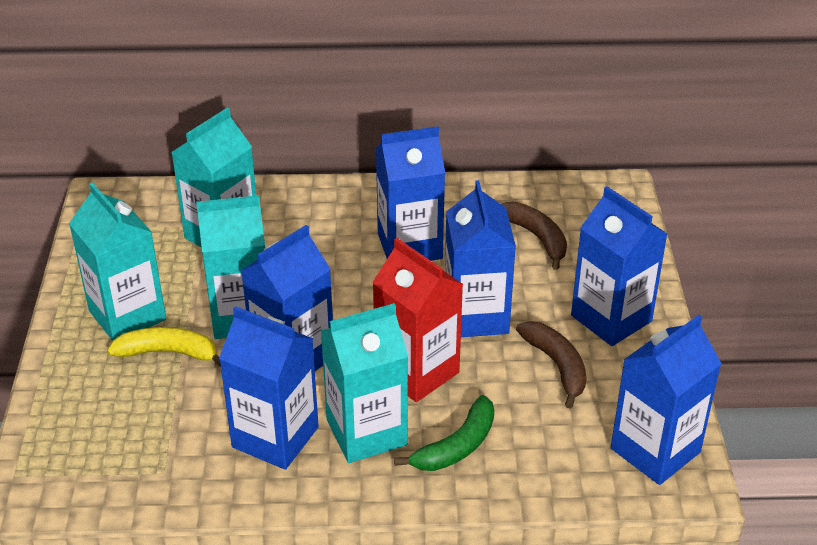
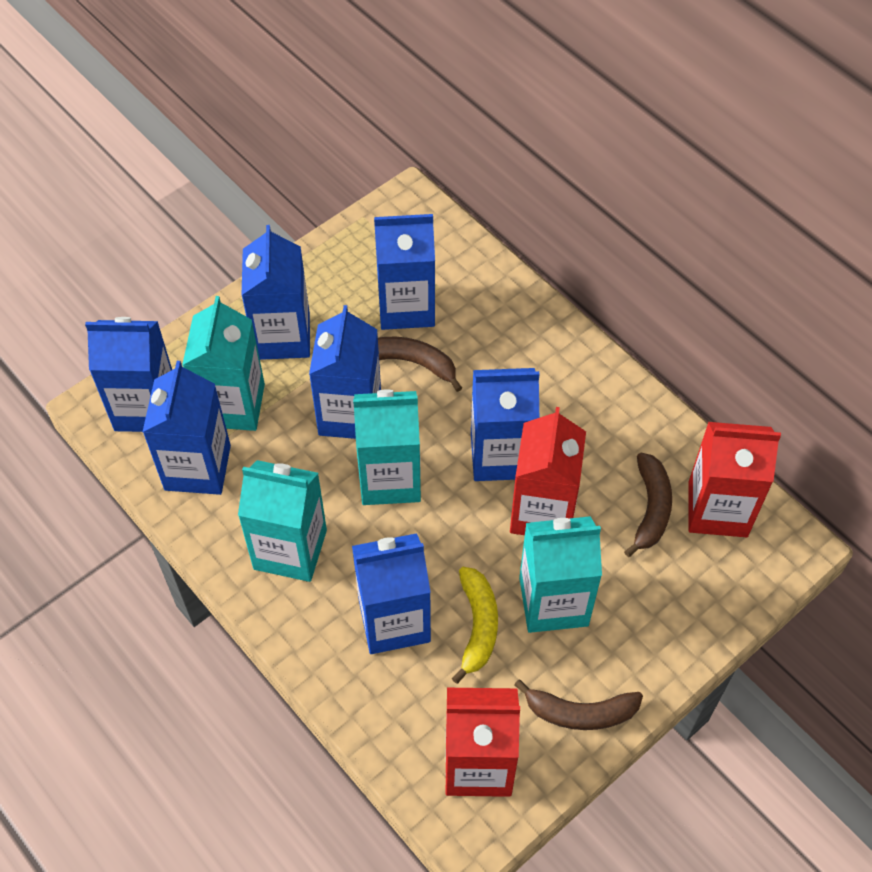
blue carton: [219,306,319,470] [241,225,333,371] [376,126,445,261] [445,180,516,337] [571,186,667,346] [611,315,722,485] = 6 -> [85,317,172,432] [143,361,231,495] [241,225,310,360] [309,305,381,439] [352,533,431,654] [374,214,435,330] [471,368,540,481] = 7
brown banana: [501,202,567,270] [516,321,587,409] = 2 -> [378,337,462,392] [514,679,643,730] [624,453,672,557] = 3
green banana: [394,395,494,471] = 1 -> none = 0
red carton: [372,238,463,402] = 1 -> [445,688,520,797] [510,407,586,535] [688,422,781,537] = 3

